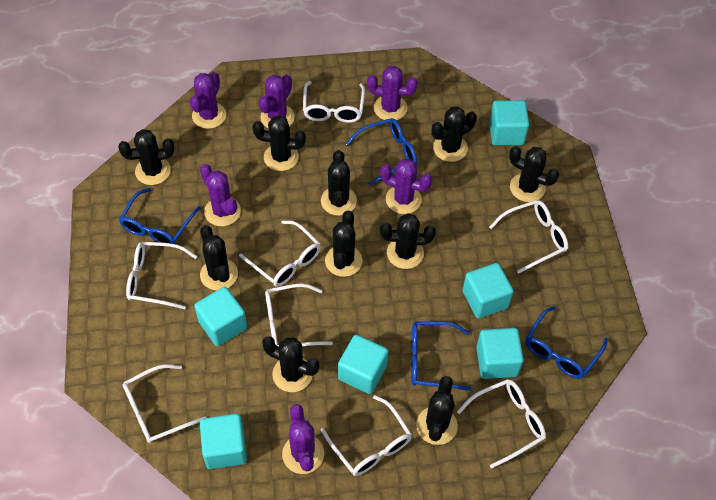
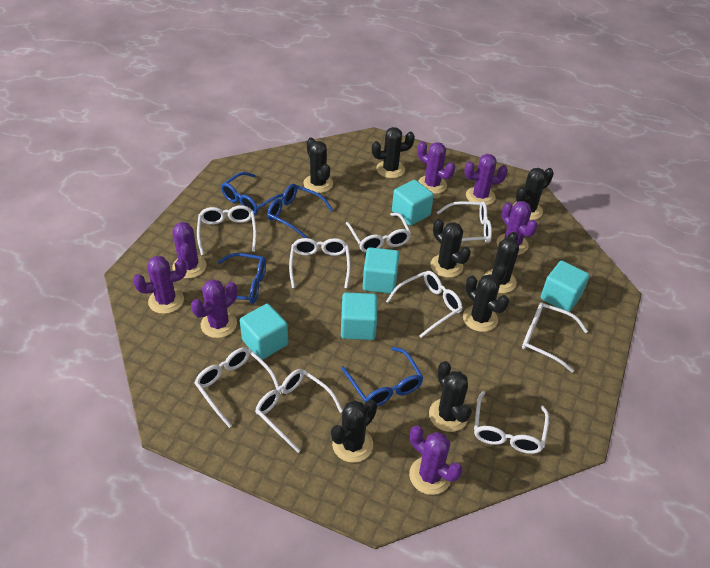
black cactus: [118,129,175,185] [200,225,238,291] [252,115,306,171] [262,336,319,392] [321,150,357,216] [325,210,363,277] [380,213,436,269] [416,376,458,445] [431,106,477,162] [509,146,559,202] = 10 -> [304,138,333,193] [331,400,377,463] [372,127,415,178] [429,361,472,432] [430,219,471,278] [463,274,509,332] [484,232,519,293] [514,168,554,220] = 8
purple cactus: [190,72,226,129] [200,164,241,226] [259,75,295,128] [282,404,324,474] [367,66,418,120] [380,159,432,214] = 6 -> [133,256,187,314] [172,222,206,278] [191,279,237,338] [409,425,462,495] [418,142,455,194] [464,154,508,206] [497,201,538,255] = 7
turquoise cube: [194,287,247,346] [200,414,247,469] [338,335,388,394] [463,263,514,319] [476,328,524,379] [489,100,529,145] = 6 -> [240,304,288,360] [341,293,377,340] [363,247,399,294] [392,180,434,226] [541,261,590,312] = 5
white glasses: [123,364,207,443] [126,242,197,309] [239,220,321,287] [265,284,333,346] [303,81,365,123] [321,395,412,476] [457,379,546,469] [489,200,568,274] = 8 -> [194,347,282,428] [197,205,257,255] [255,369,343,453] [289,238,351,288] [345,213,411,252] [386,271,463,338] [437,201,492,243] [474,391,549,454] [522,303,588,373] = 9

